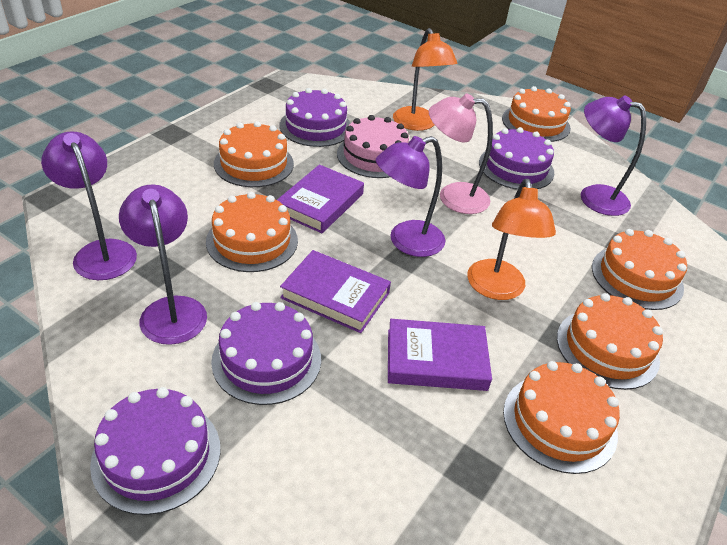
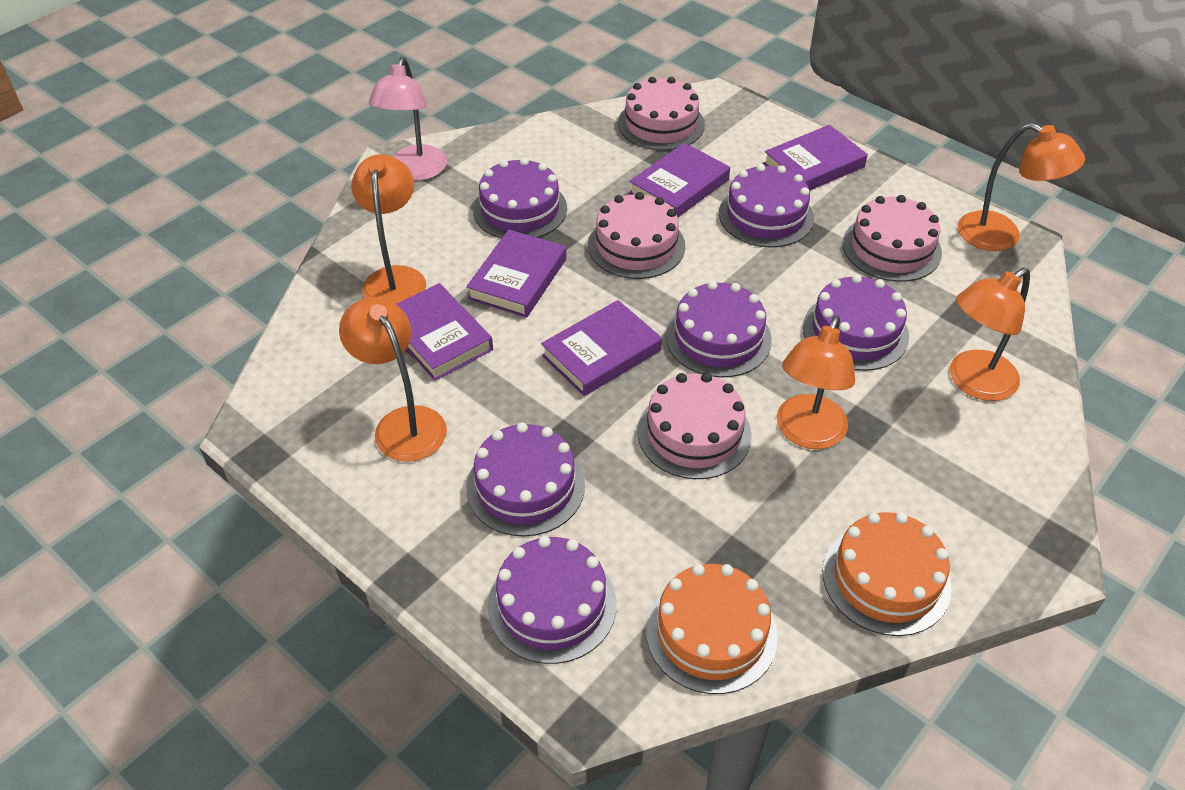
orange cake: [206,192,298,272] [214,121,294,187] [502,86,571,142] [503,361,620,474] [557,293,663,390] [592,229,687,310] = 6 -> [646,564,778,694] [822,512,952,636] = 2
orange lamp: [393,28,457,131] [467,179,556,300] = 2 -> [339,297,447,462] [351,154,426,304] [776,316,855,449] [950,267,1030,401] [958,123,1085,251] = 5
pink cake: [337,115,409,178] = 1 -> [588,192,685,279] [618,77,705,151] [637,373,752,479] [843,195,942,282] = 4
purple book: [277,165,364,233] [280,250,391,333] [388,319,492,391] = 3 -> [396,283,493,381] [466,229,566,318] [541,300,662,396] [629,143,730,217] [763,125,868,191] = 5
purple cake: [90,387,221,515] [211,302,321,405] [280,88,350,147] [479,127,554,190] = 4 -> [466,422,585,537] [473,157,567,239] [488,536,616,664] [666,281,772,378] [719,164,814,248] [803,274,909,371] = 6
purple lamp: [41,131,137,280] [119,184,207,345] [376,136,445,257] [581,95,646,216] = 4 -> none = 0

